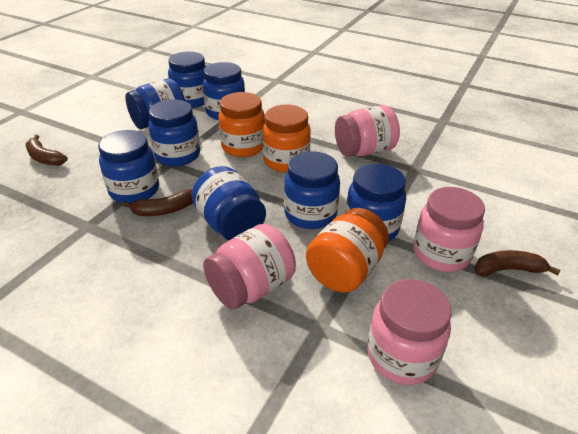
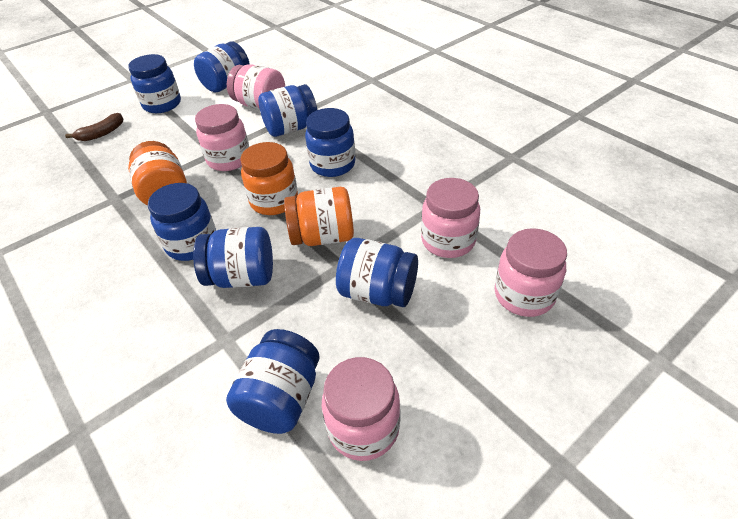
brown banana: [25,135,68,166] [122,189,193,216] [474,250,560,276] = 3 -> [65,113,124,141] = 1
pink jar: [203,224,296,310] [335,105,400,156] [367,279,452,385] [413,187,485,272] = 4 -> [195,104,249,171] [227,64,285,110] [322,357,400,461] [421,178,480,258] [495,228,567,317] = 5

